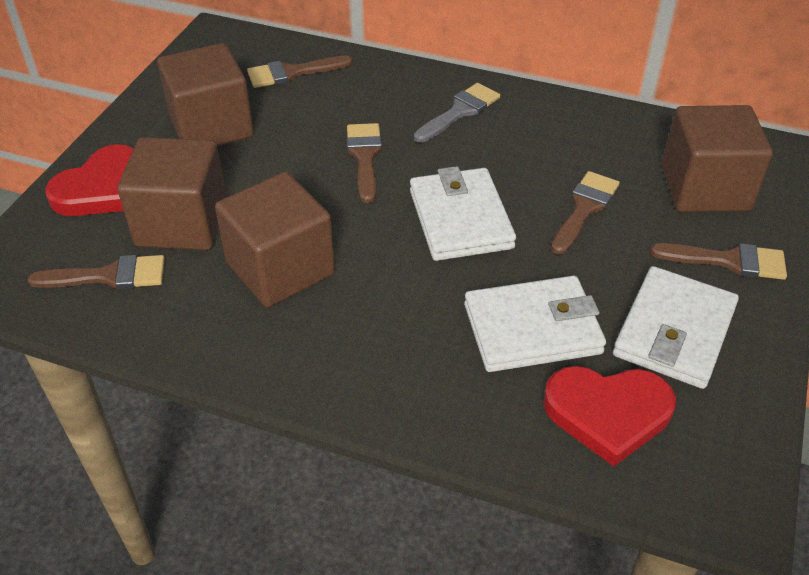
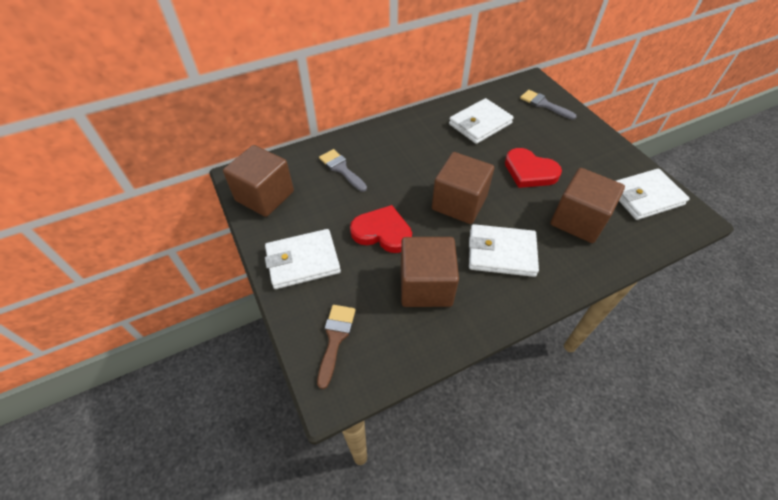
brown brush: [28,255,165,289] [247,56,352,88] [347,123,382,203] [551,171,620,255] [651,243,787,280] = 5 -> [317,305,356,389] = 1
grey brush: [414,83,500,143] = 1 -> [319,149,367,192] [520,90,577,120] = 2
white wallet: [410,166,516,261] [464,276,606,372] [613,266,739,389] = 3 -> [265,229,341,289] [449,98,514,144] [469,224,539,277] [616,168,690,220] = 4

